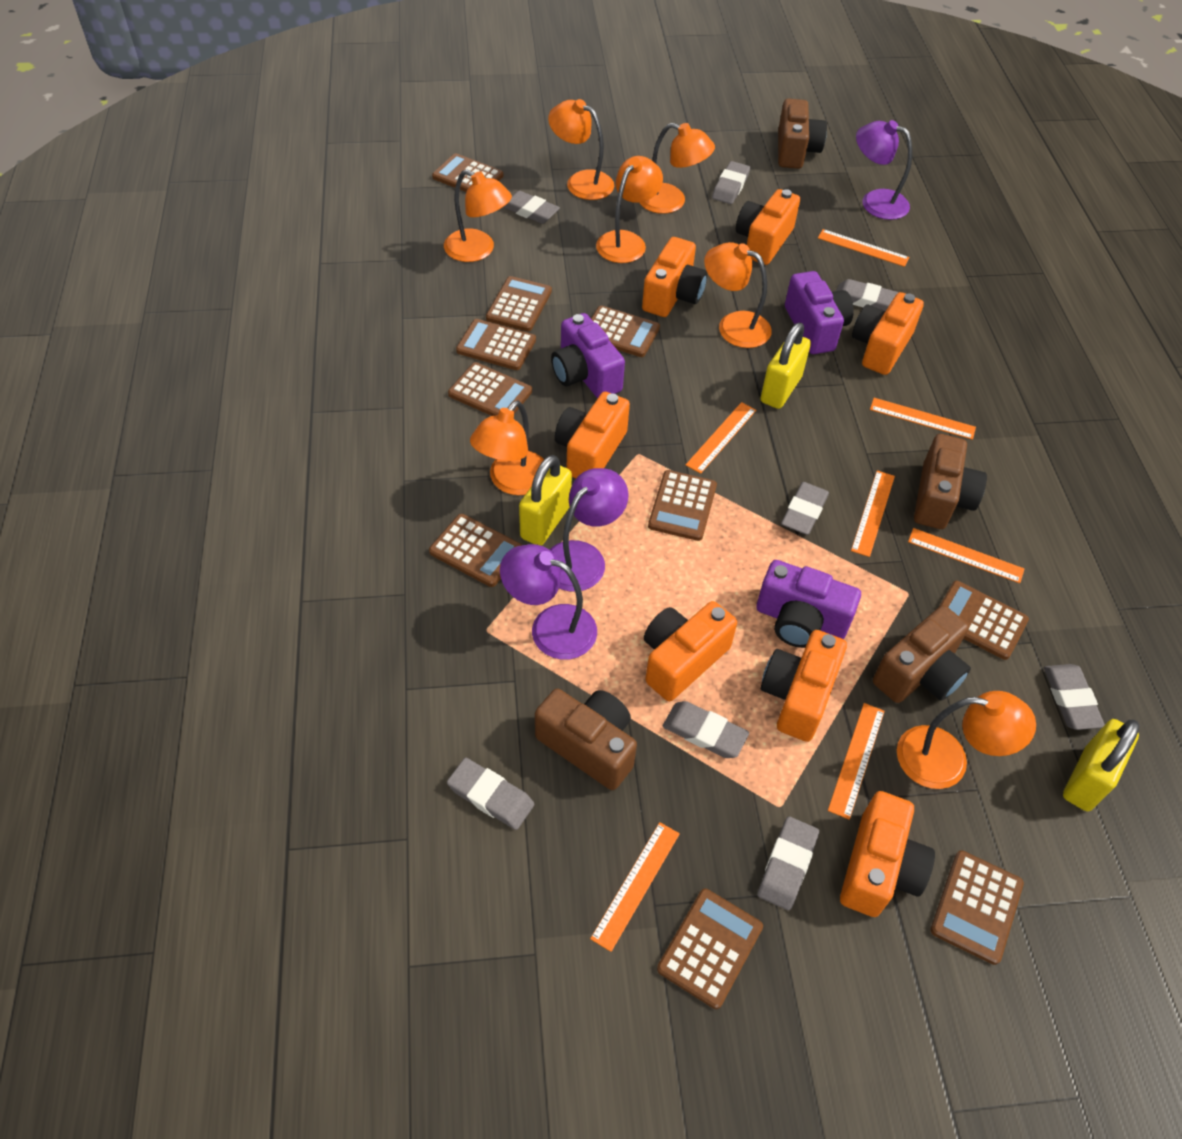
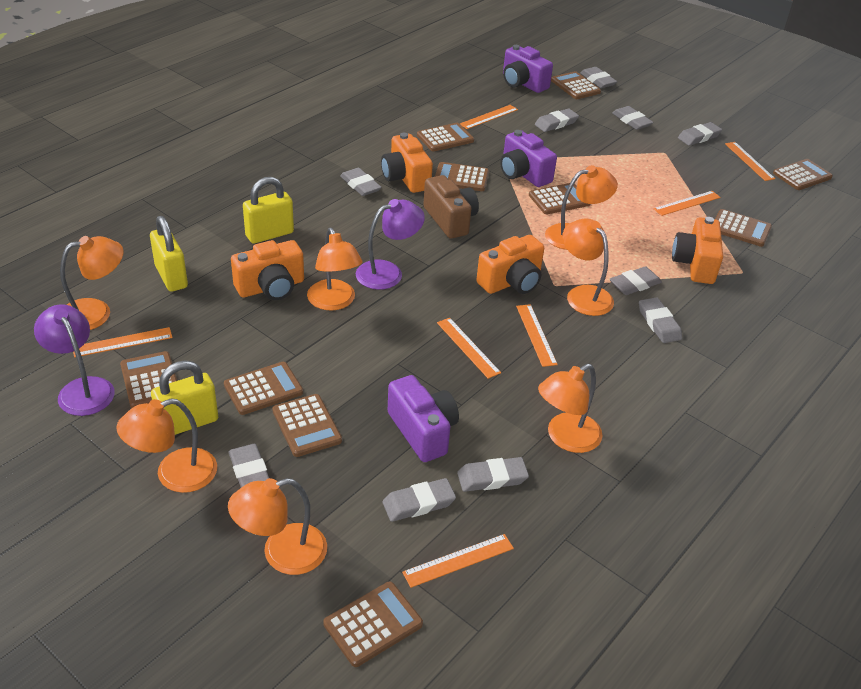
brown camera: [535,689,637,790] [778,98,827,169] [873,606,971,703] [914,434,987,529] = 4 -> [423,175,479,239] = 1
grey eraser: [447,758,534,830] [503,191,560,224] [663,701,749,758] [712,161,750,204] [757,816,819,910] [781,482,829,535] [836,279,899,311] [1044,664,1105,730] = 8 -> [228,444,269,488] [340,168,382,196] [383,478,456,522] [457,457,529,492] [535,108,579,132] [580,67,617,88] [609,266,662,295] [612,106,654,130] [639,297,682,343] [678,122,722,146] = 10
orange camera: [555,392,630,478] [642,237,707,317] [644,601,737,701] [736,189,800,265] [761,630,847,742] [840,791,935,917] [852,292,924,375] = 7 -> [231,240,304,300] [381,133,433,193] [476,235,544,294] [672,217,723,284] = 4
purple lamp: [500,544,597,660] [549,468,629,592] [856,120,912,220] = 3 -> [34,304,115,416] [356,199,425,290] = 2

